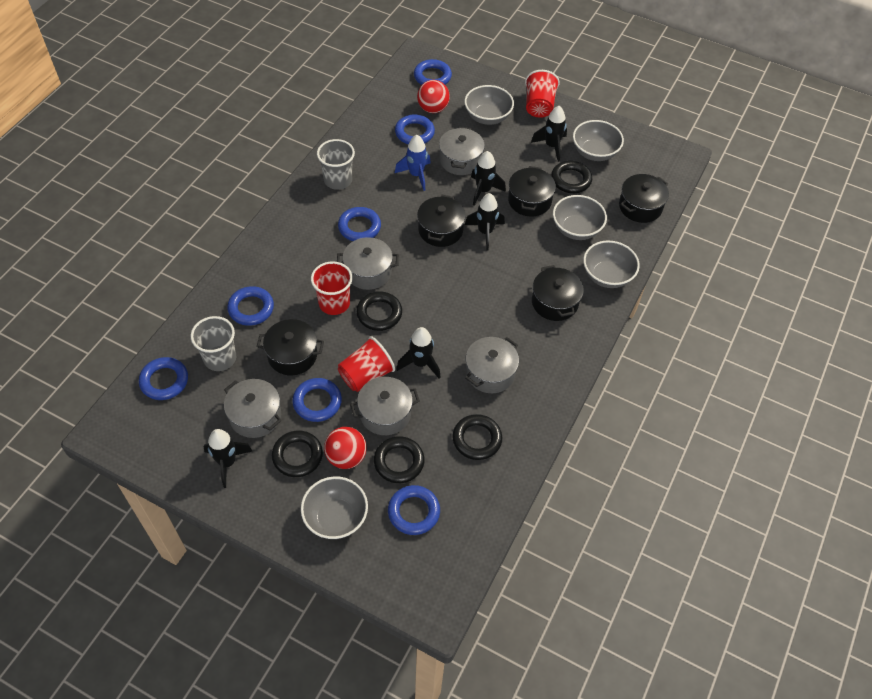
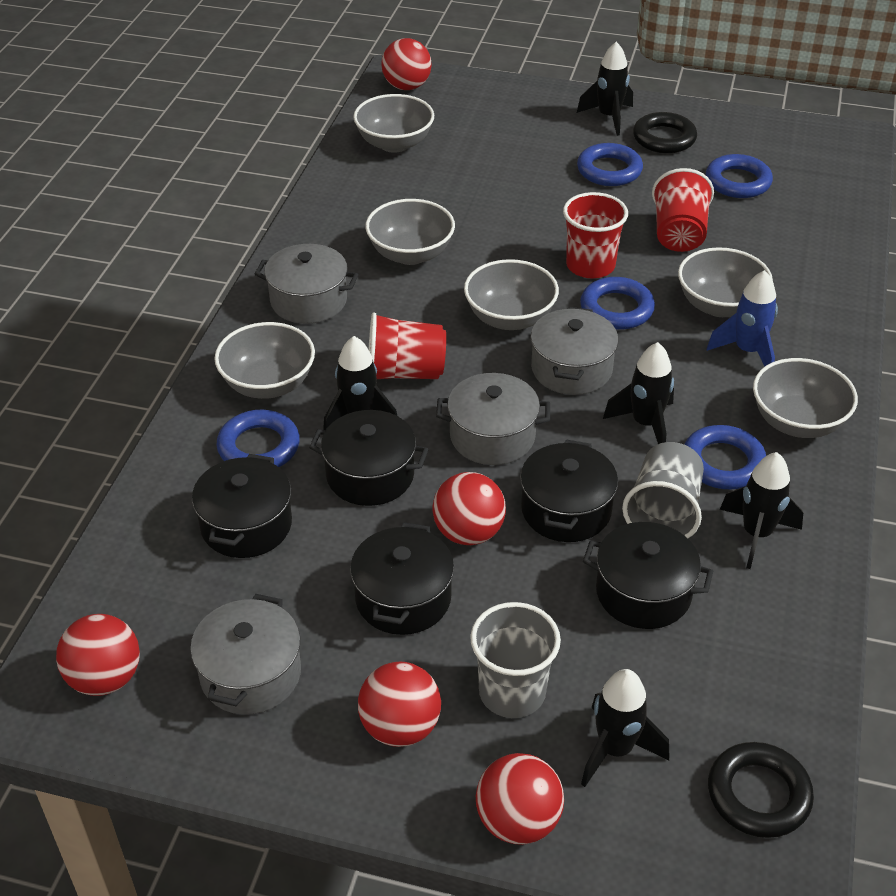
black ring: [272,431,323,477] [356,291,402,331] [374,436,425,483] [452,414,502,460] [551,161,592,193] = 5 -> [633,112,697,153] [708,742,814,838] = 2
blue ring: [139,357,188,400] [227,286,274,326] [292,378,342,422] [338,207,381,241] [388,485,440,535] [395,114,435,144] [414,59,452,85] = 7 -> [216,410,300,467] [577,143,643,186] [580,277,655,330] [684,425,766,489] [706,154,773,198] = 5
grey bowl: [301,476,368,539] [464,85,514,125] [553,195,607,240] [573,120,624,161] [583,241,640,288] = 5 -> [214,322,315,399] [353,94,434,153] [365,199,455,265] [464,259,559,330] [678,247,773,317] [753,358,858,438] = 6
grey pot: [224,379,281,438] [337,237,399,290] [350,377,420,435] [439,127,485,175] [465,337,519,393] = 5 -> [190,594,301,715] [255,244,358,324] [436,373,550,465] [531,307,618,395] = 4
red ball: [324,427,367,469] [417,80,450,113] = 2 -> [56,614,140,696] [358,662,441,747] [381,38,432,90] [433,472,506,545] [476,753,564,845] = 5

